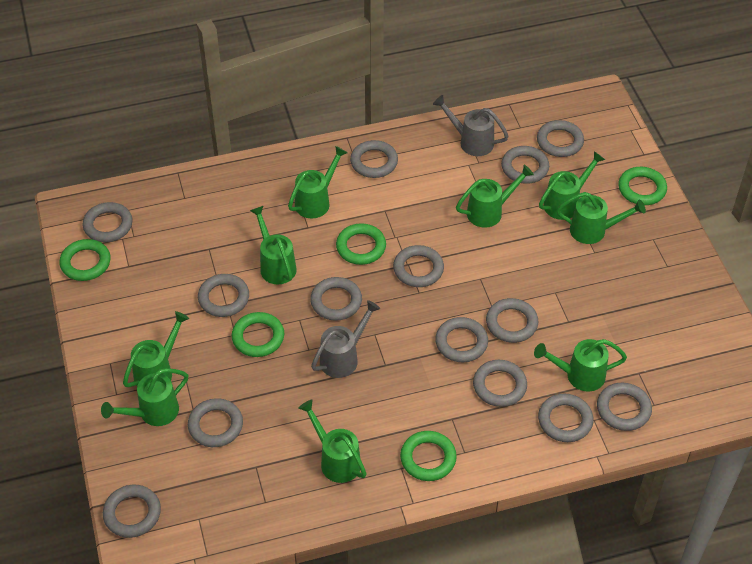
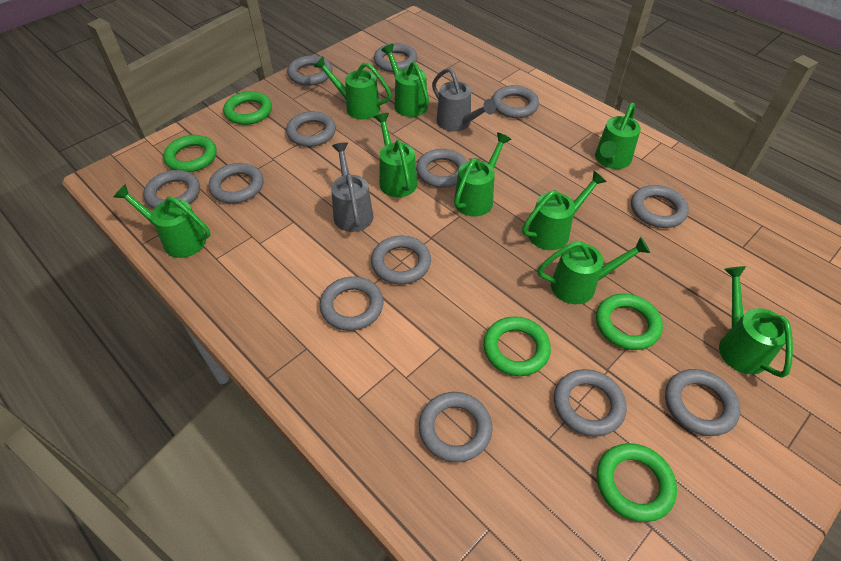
grey ring: [83,202,132,243] [103,485,161,538] [188,398,243,447] [198,274,249,317] [310,277,362,321] [350,140,398,178] [393,245,444,287] [435,317,488,362] [473,360,527,407] [486,298,538,343] [501,146,549,184] [537,120,584,157] [538,393,594,442] [597,383,652,431] = 14 -> [143,170,200,209] [209,163,263,203] [286,111,336,147] [287,55,332,86] [320,276,383,331] [371,235,431,284] [374,43,418,72] [416,149,467,188] [419,392,492,462] [492,85,539,118] [554,369,627,437] [631,185,689,228] [665,369,741,436] = 13

